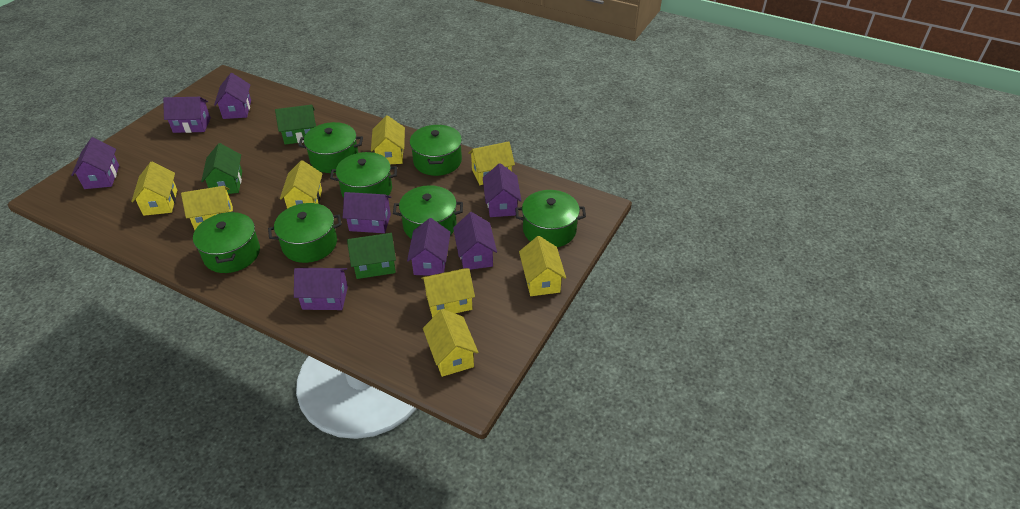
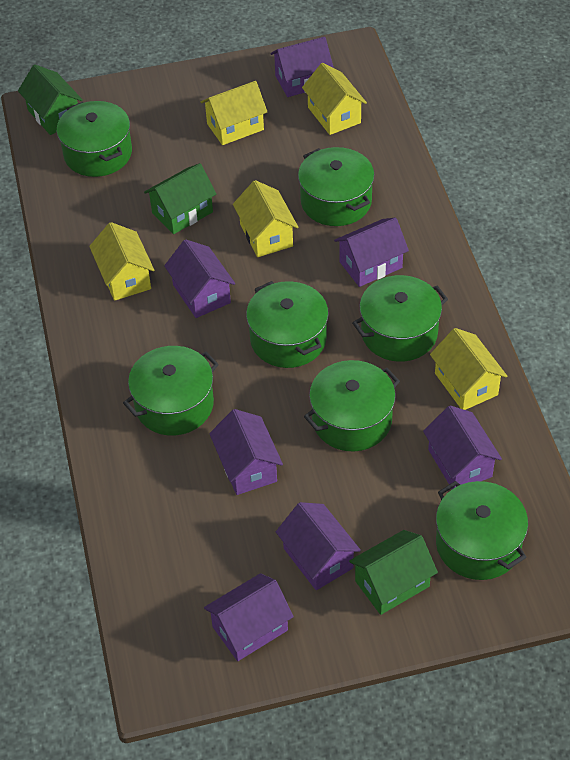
purple house: [71,137,119,189] [163,97,211,133] [214,73,251,119] [294,268,348,310] [343,192,391,233] [407,218,451,276] [453,212,497,270] [483,163,521,217] = 8 -> [164,239,235,318] [204,573,294,661] [209,409,283,495] [270,37,334,97] [276,502,361,590] [334,217,409,287] [423,406,502,489] = 7
yellow house: [131,162,177,216] [181,186,233,230] [280,160,323,209] [371,115,405,164] [421,268,475,318] [423,309,478,377] [468,141,515,185] [519,236,566,296] = 8 -> [89,222,154,301] [201,81,267,145] [233,180,298,257] [302,63,367,135] [430,328,508,410] = 5

